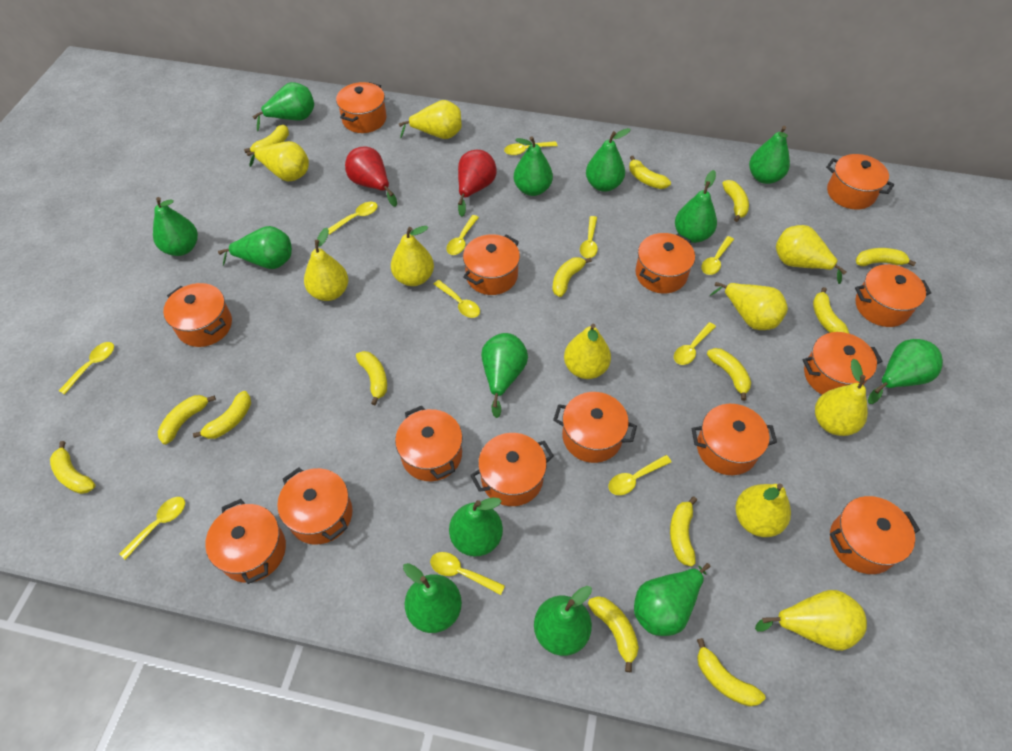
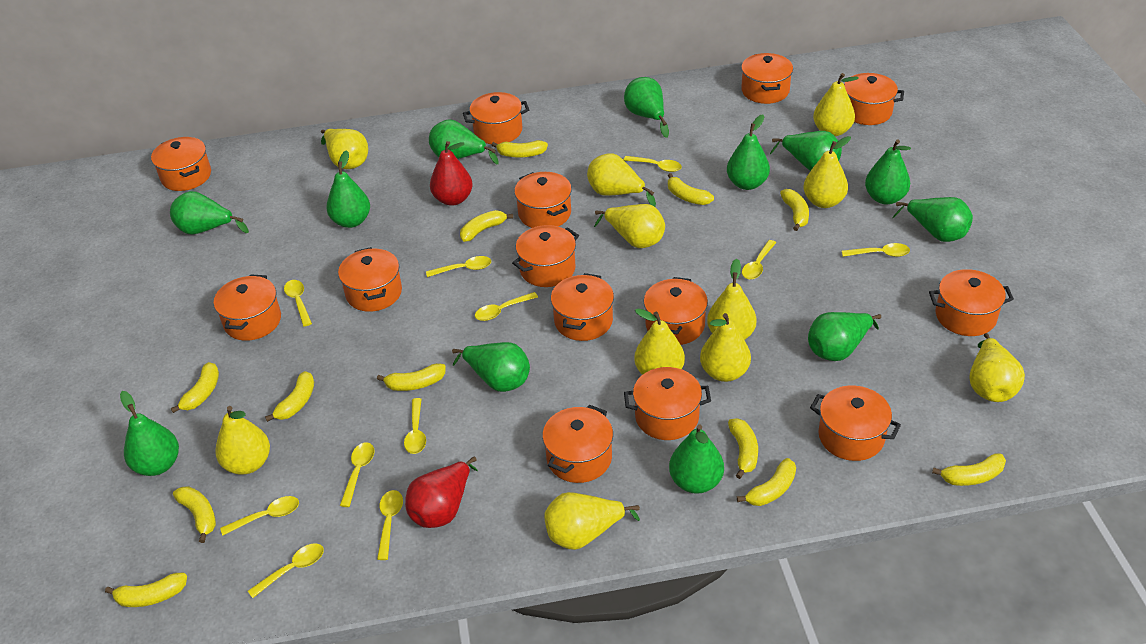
green pear: [153,197,198,256] [218,226,292,269] [253,82,314,131] [403,563,462,633] [449,497,503,556] [481,333,528,418] [513,136,553,196] [534,586,592,656] [586,128,631,192] [634,563,710,636] [675,170,717,243] [749,126,790,184] [868,339,943,404] = 13 -> [120,391,179,476] [170,191,249,235] [326,150,370,228] [429,119,499,164] [452,342,530,392] [624,77,669,138] [669,424,724,494] [727,115,770,190] [770,131,842,171] [808,312,881,361] [865,140,911,205] [893,197,973,242] = 12
yellow banana: [50,441,96,494] [158,395,216,445] [193,391,251,439] [244,125,289,153] [356,351,387,405] [552,257,592,297] [588,596,639,672] [629,156,671,189] [670,496,697,567] [697,638,765,707] [707,348,751,401] [722,180,749,222] [813,287,849,333] [856,248,916,267] = 14 -> [105,573,187,607] [171,362,219,413] [173,486,216,543] [265,371,314,422] [377,363,446,391] [460,210,513,242] [492,140,548,158] [668,173,714,205] [728,419,758,479] [737,458,796,506] [780,189,809,231] [932,453,1006,486] = 12
yellow pear: [247,141,309,182] [304,228,348,301] [391,226,434,286] [399,100,462,139] [564,324,611,379] [710,282,788,330] [735,484,791,537] [755,590,867,651] [776,225,846,284] [815,359,868,436] = 10 -> [215,406,270,475] [321,129,368,169] [544,492,640,550] [587,153,656,207] [594,204,665,248] [634,308,685,375] [700,313,751,382] [707,259,757,340] [803,136,851,208] [813,73,859,136] [969,333,1025,402] = 11

